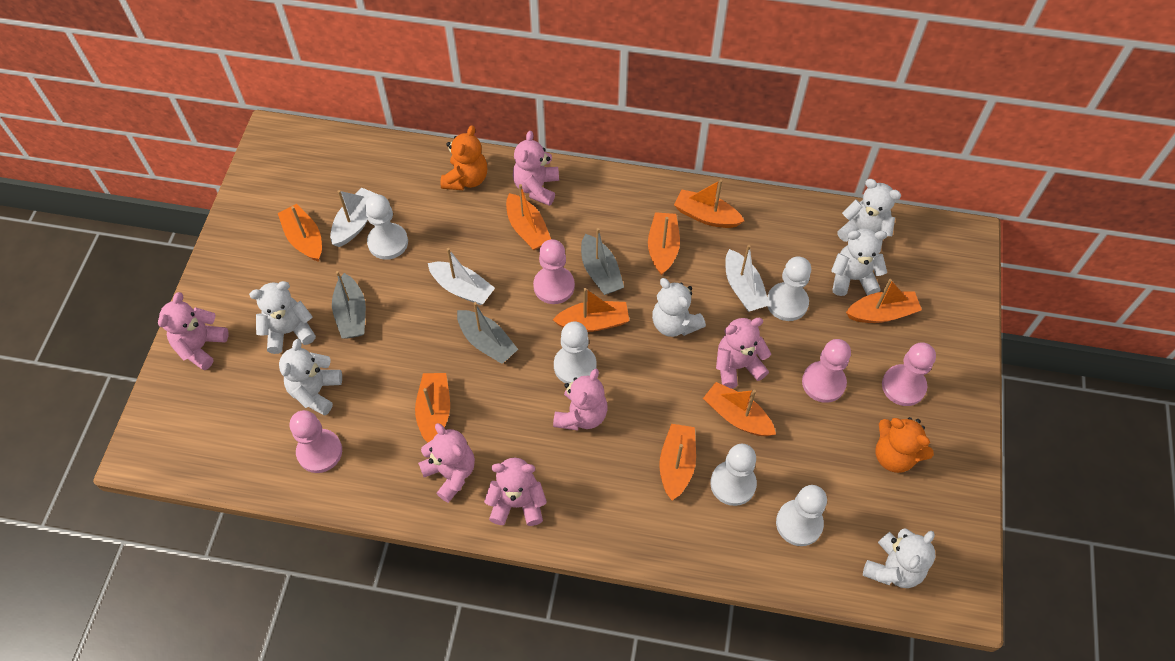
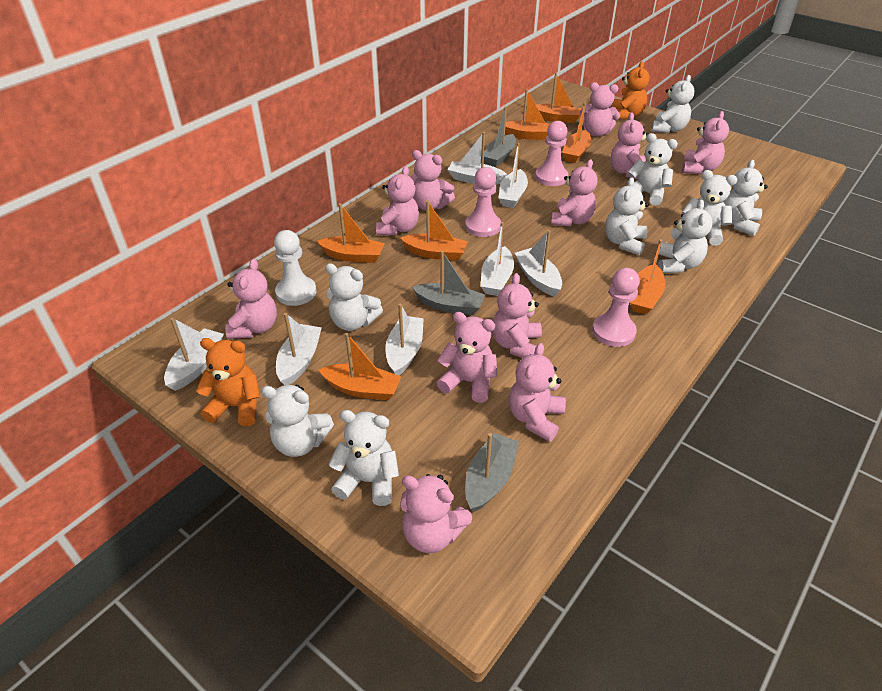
orange boat: [278,204,322,262] [415,373,450,443] [506,184,551,250] [553,288,629,332] [648,212,680,275] [659,424,696,500] [674,179,744,228] [703,382,776,436] [846,279,922,323] = 9 -> [317,203,385,263] [318,333,401,400] [400,201,468,261] [505,89,550,140] [536,73,582,123] [562,103,591,163] [630,239,666,314] = 7
pink pawn: [290,410,342,473] [533,239,575,304] [802,339,851,403] [882,342,936,406] = 4 -> [465,167,501,237] [535,121,568,186] [592,268,640,347] = 3
pink teddy bear: [158,292,229,370] [418,423,475,503] [484,458,547,526] [513,131,559,206] [553,369,608,430] [716,318,771,389] = 6 -> [225,259,277,339] [376,166,419,235] [400,474,472,553] [411,150,455,211] [437,312,497,403] [492,273,542,358] [509,343,566,442] [551,159,598,227] [580,82,620,137] [611,112,649,179] [682,111,729,174] = 11
white boat: [330,188,377,247] [428,248,495,305] [725,245,769,312] = 3 -> [164,317,224,391] [276,313,322,385] [385,303,424,375] [448,132,507,185] [481,222,514,296] [499,143,528,208] [514,230,562,297] = 7
white pawn: [365,194,408,260] [554,322,597,384] [710,444,757,506] [767,256,811,321] [776,485,827,546] = 5 -> [274,230,317,306] = 1
white teddy bear: [249,281,316,354] [279,339,342,416] [652,278,706,337] [831,228,887,296] [837,179,901,254] [863,528,935,588] = 6 -> [261,385,334,457] [325,263,383,331] [328,410,399,506] [605,177,649,255] [628,133,678,206] [652,75,694,133] [658,200,713,273] [682,170,738,246] [724,160,768,236] = 9

